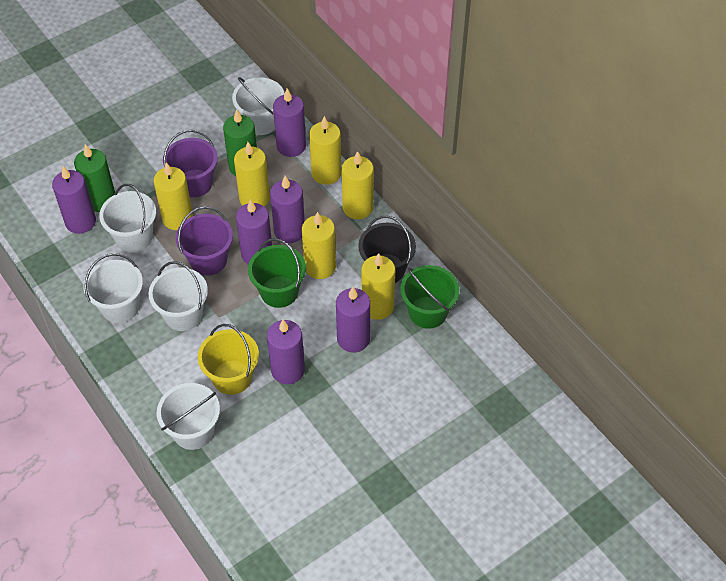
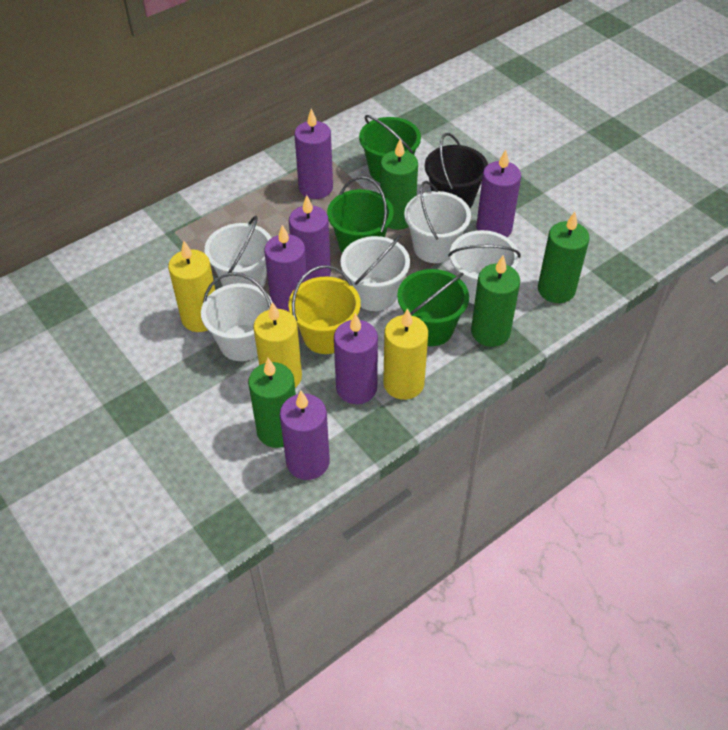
green bucket: [248,238,306,308] [400,265,459,329] = 2 -> [327,176,394,253] [359,115,421,182] [397,269,469,346] = 3
green candle: [74,144,115,212] [223,109,257,176] = 2 -> [248,358,296,448] [380,139,418,230] [471,255,520,347] [538,212,590,303] = 4
purple bucket: [163,130,218,197] [176,206,233,276] = 2 -> none = 0
yellow candle: [154,162,193,230] [234,142,270,206] [302,212,336,279] [309,116,341,185] [342,151,374,219] [361,253,396,320] = 6 -> [168,241,215,332] [253,302,302,388] [383,308,428,400] = 3

